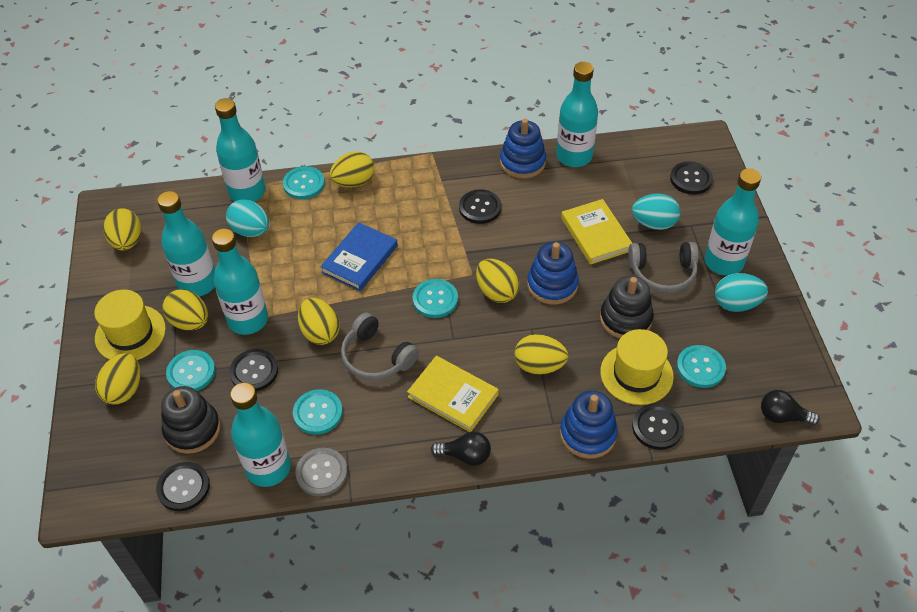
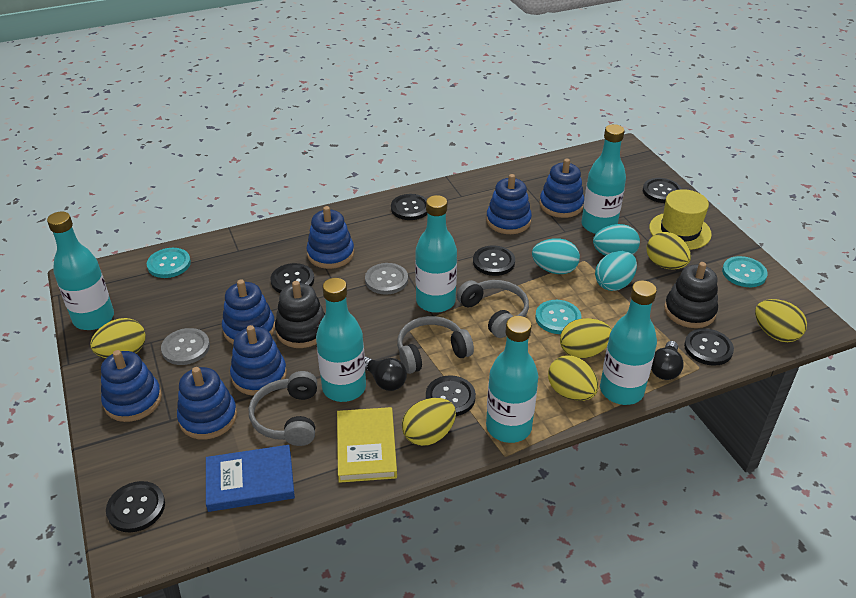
black button: [156,462,210,511] [229,349,278,391] [459,189,501,224] [632,404,683,450] [670,161,713,195] = 5 -> [106,481,165,533] [271,263,314,293] [391,194,427,220] [426,375,476,416] [473,245,515,276] [643,178,682,203] [684,328,734,366] = 7
blue stacking toy: [500,119,546,179] [527,242,579,304] [560,390,618,459] = 3 -> [101,350,162,422] [177,367,237,440] [222,279,275,344] [230,325,287,396] [307,206,354,269] [486,174,532,234] [539,158,584,218] = 7
grey button: [296,448,347,496] = 1 -> [161,328,210,365] [365,263,408,294] = 2
grey headphones: [341,313,419,380] [628,242,699,293] = 2 -> [249,371,317,446] [397,316,474,374] [457,280,529,338] = 3
turquoise button: [166,350,215,391] [283,166,325,199] [293,389,343,435] [413,279,458,318] [677,345,726,388] = 5 -> [147,248,191,278] [535,300,581,334] [722,256,768,287] = 3
yellow book: [407,356,499,432] [561,199,632,265] = 2 -> [337,407,397,483] = 1
yellow egg: [95,353,140,405] [103,208,141,250] [162,289,208,331] [298,298,340,345] [330,151,374,187] [476,259,519,303] [515,334,568,374] = 7 -> [90,318,146,358] [402,398,456,446] [548,355,599,401] [560,318,612,359] [647,232,691,269] [755,299,807,342] = 6
yellow hat: [94,290,166,360] [600,329,674,405] = 2 -> [649,189,712,250] = 1

